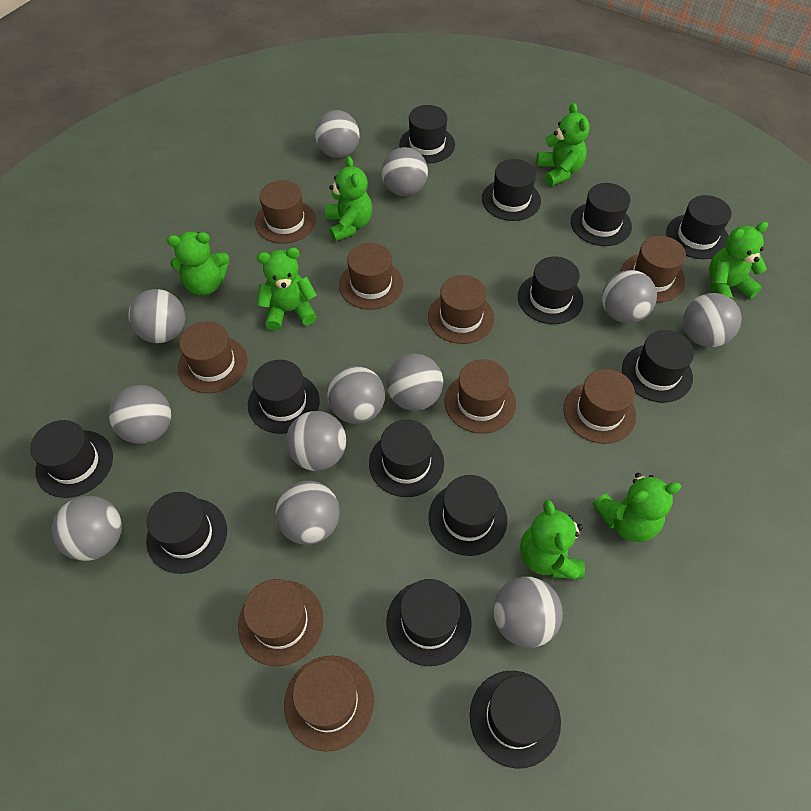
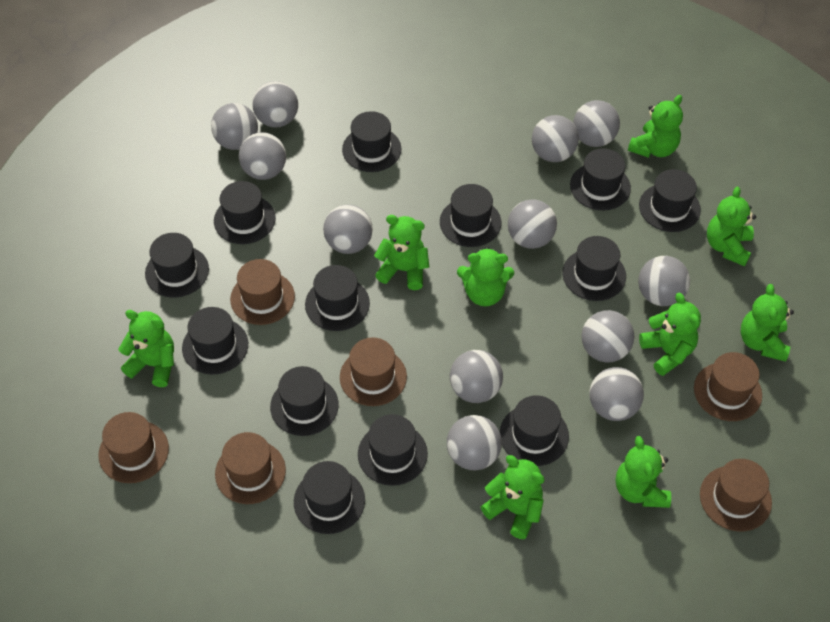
brown hat: [178,322,248,393] [238,579,324,666] [255,180,316,243] [284,656,374,752] [339,243,403,310] [428,275,494,344] [445,359,516,434] [563,369,636,444] [620,236,686,302] = 9 -> [98,412,169,483] [215,432,286,504] [230,259,295,325] [340,338,407,406] [694,352,762,421] [700,459,772,531] = 6
green teddy bear: [167,232,229,295] [257,248,317,331] [325,156,372,242] [520,500,585,580] [536,103,590,186] [593,473,682,542] [709,222,769,300] = 7 -> [118,310,174,387] [374,215,429,290] [457,247,514,306] [481,455,545,539] [616,436,671,508] [628,95,683,158] [639,293,701,376] [707,187,756,266] [740,284,794,362] = 9

